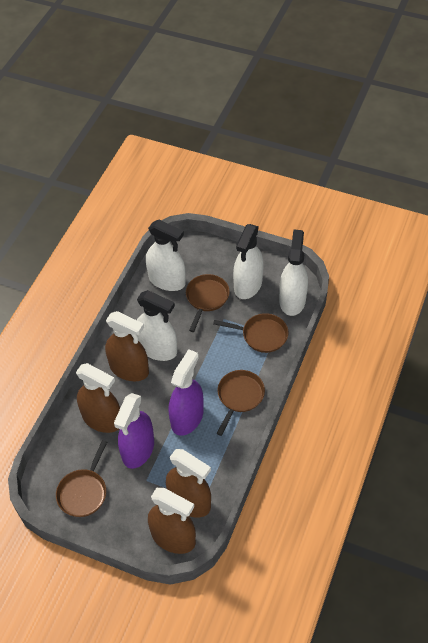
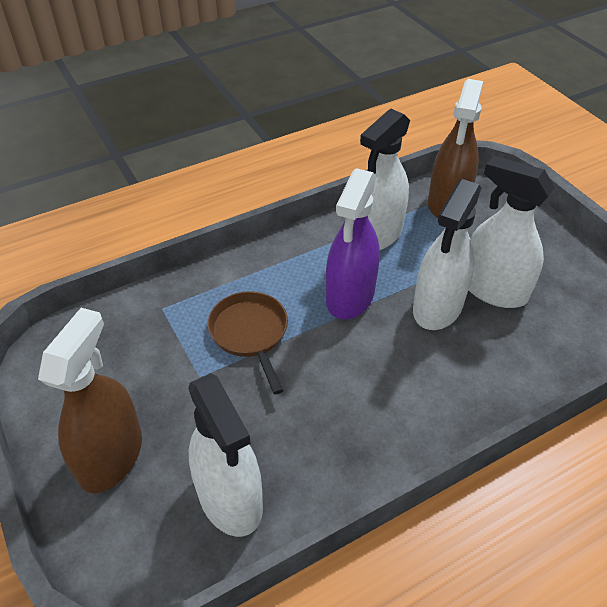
brown pan: [56,440,107,517] [186,274,230,332] [213,313,289,353] [217,370,265,436] = 4 -> [208,291,288,394] = 1
brown spray bottle: [76,363,120,433] [105,311,149,381] [148,488,196,554] [166,449,211,518] = 4 -> [38,308,142,494] [428,79,483,218] = 2
purple spray bottle: [114,393,154,469] [168,349,204,436] = 2 -> [326,168,380,320] = 1

